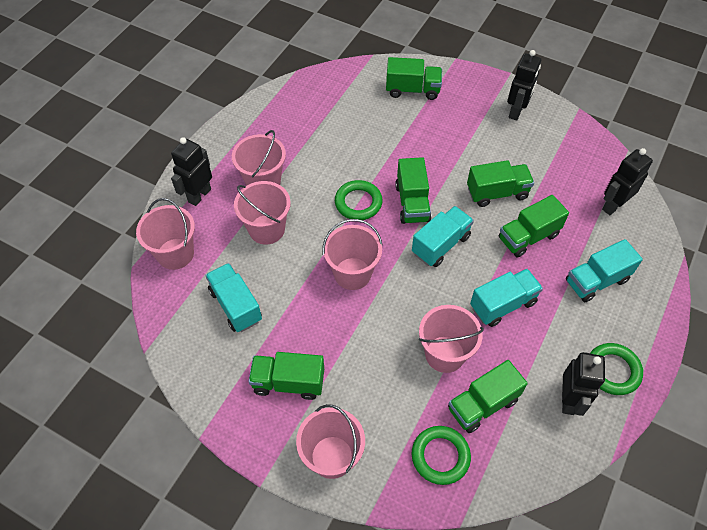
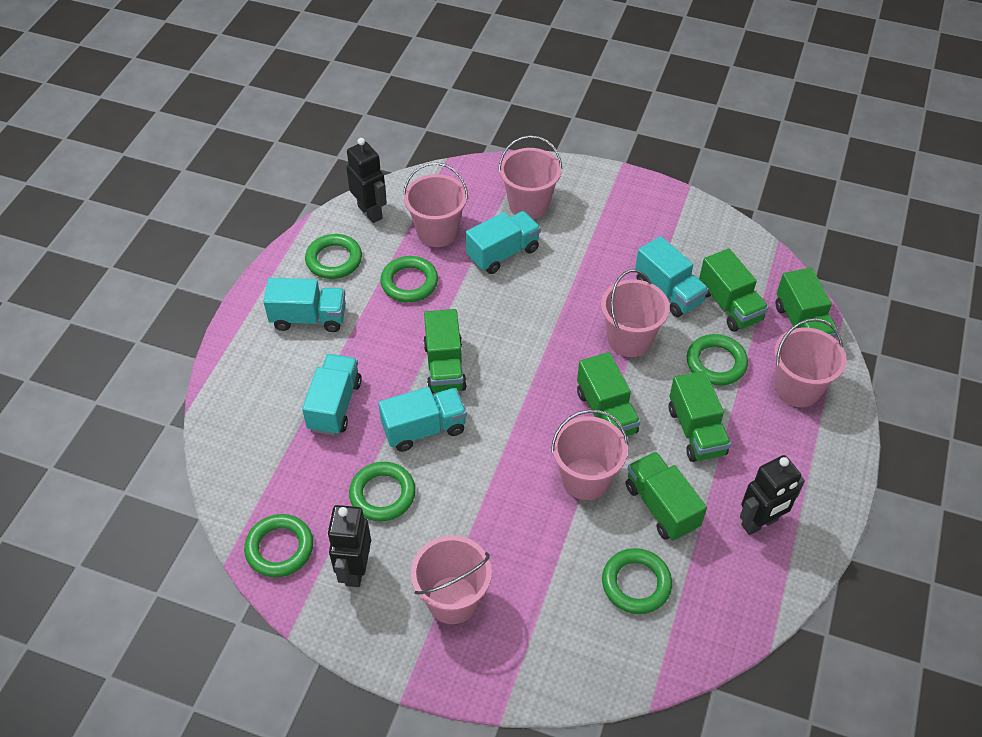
black robot: [171,137,212,206] [507,50,541,121] [562,352,605,416] [602,148,653,215] = 4 -> [327,505,371,587] [346,138,387,223] [740,455,805,535] = 3
green ring: [335,180,383,220] [412,426,471,485] [590,343,643,395] = 3 -> [244,514,313,577] [305,234,362,279] [349,462,416,521] [380,256,438,302] [602,548,672,614] [687,334,748,385] = 6
turquoise truck: [205,263,262,332] [412,206,474,267] [470,269,543,327] [566,239,643,302] = 4 -> [263,278,346,332] [302,354,362,435] [378,387,467,452] [466,211,541,274] [635,236,709,317] = 5

